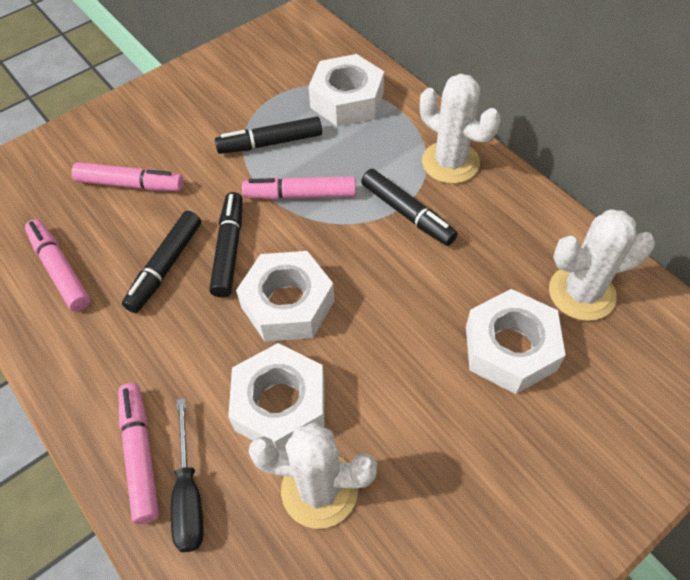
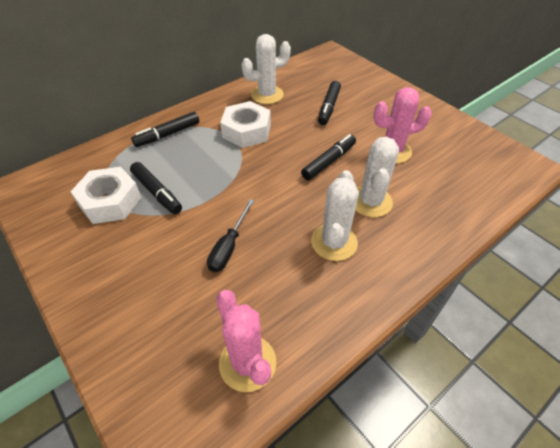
pink cactus: none = 0 -> [216,290,276,392] [373,87,432,163] = 2
pink marker: [25,219,90,312] [71,162,183,191] [118,383,159,524] [242,176,356,200] = 4 -> none = 0
white nut: [228,343,325,450] [236,251,334,342] [308,54,384,126] [466,289,566,394] = 4 -> [70,167,141,224] [220,101,271,148] = 2

